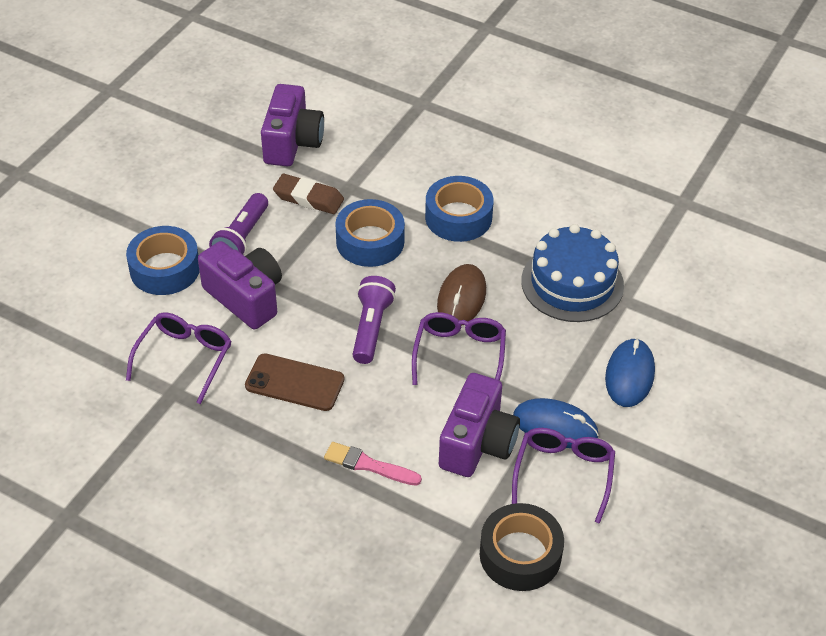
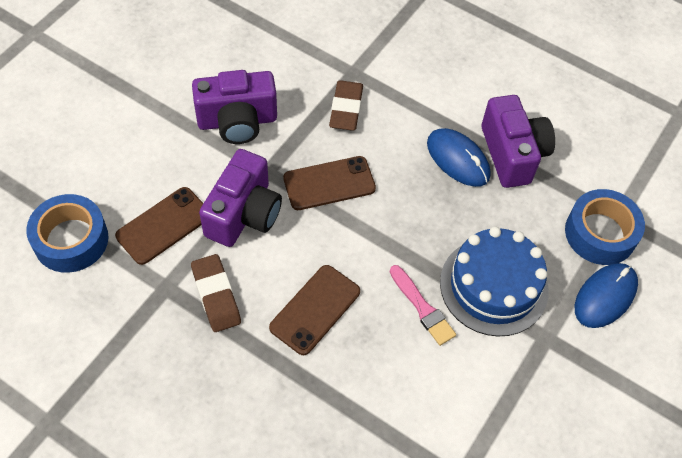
black tape: [480,503,564,591] = 1 -> none = 0
blue tape: [126,226,200,295] [335,199,405,267] [425,176,494,242] = 3 -> [26,194,108,273] [565,189,645,265] = 2
brown eraser: [273,174,344,214] = 1 -> [191,254,241,332] [329,80,363,131] = 2
brown mouse: [437,264,486,326] = 1 -> none = 0
brown phone: [245,353,344,411] = 1 -> [115,187,203,265] [269,265,360,355] [283,156,376,210] = 3
purple flashlight: [209,193,268,255] [353,276,396,364] = 2 -> none = 0
purple glasses: [126,313,231,404] [412,312,506,385] [512,428,615,524] = 3 -> none = 0

